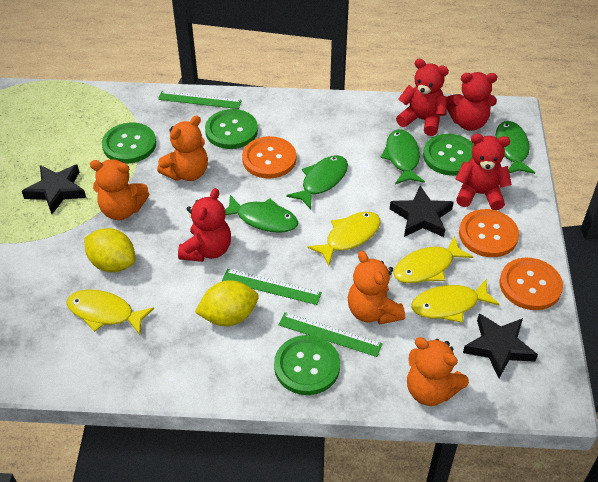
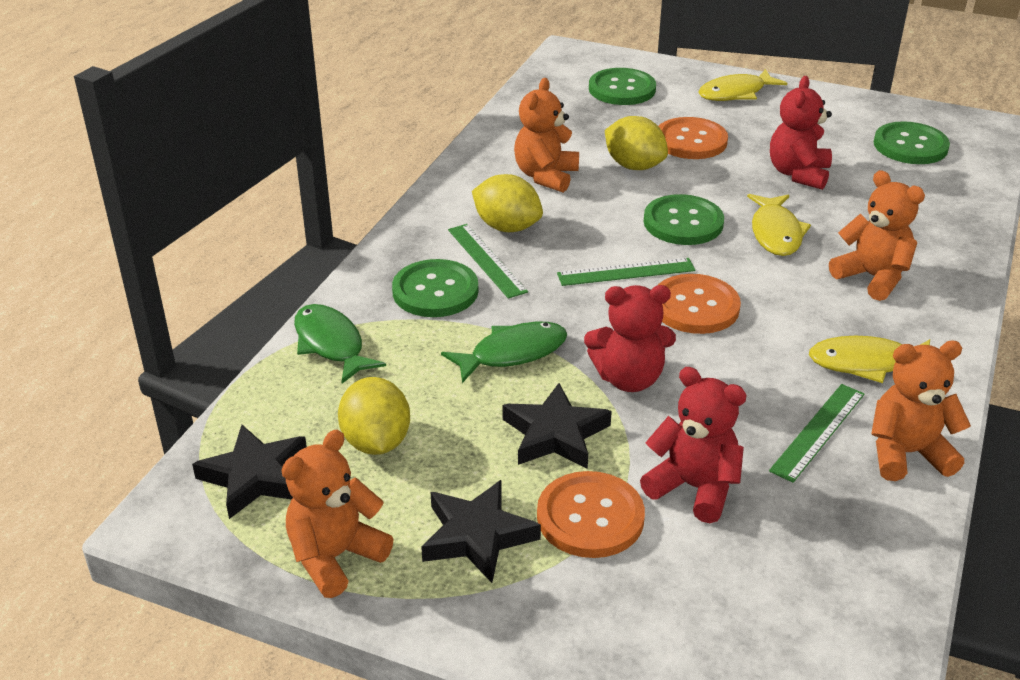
green fish: [225,195,298,233] [286,155,348,209] [380,129,425,184] [496,121,535,174] = 4 -> [294,304,386,384] [441,322,567,383] = 2
red teddy bear: [178,188,231,262] [396,59,449,136] [447,72,497,131] [456,134,512,210] = 4 -> [584,285,676,392] [640,367,747,523] [770,76,832,190] = 3
yellow fish: [66,290,154,335] [307,212,380,266] [393,236,473,283] [411,279,500,323] = 4 -> [698,69,787,101] [747,194,811,256] [809,336,930,383] = 3
yellow lemon: [84,228,135,272] [195,280,259,326] = 2 -> [338,377,410,455] [472,174,543,232] [605,116,668,170] = 3

